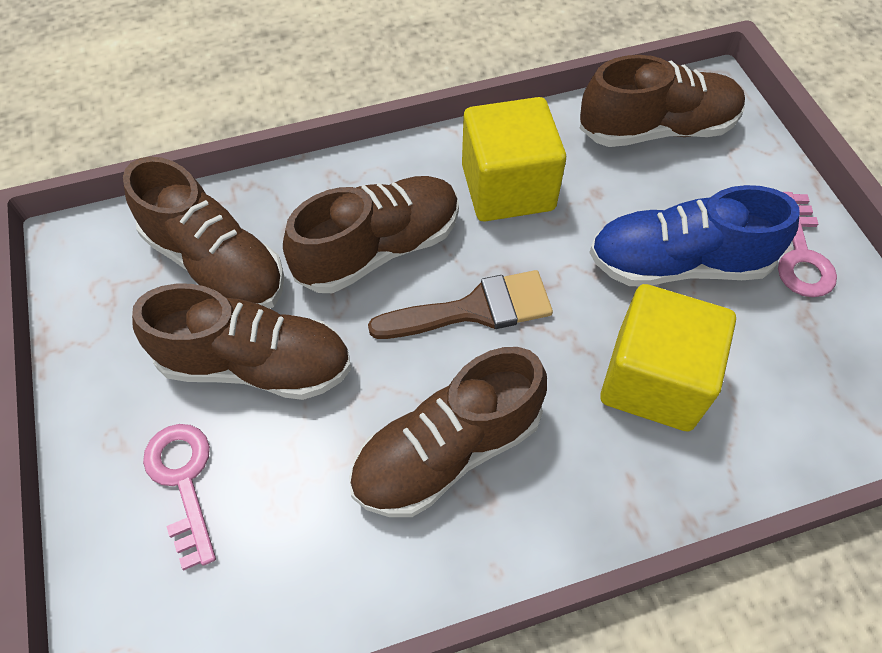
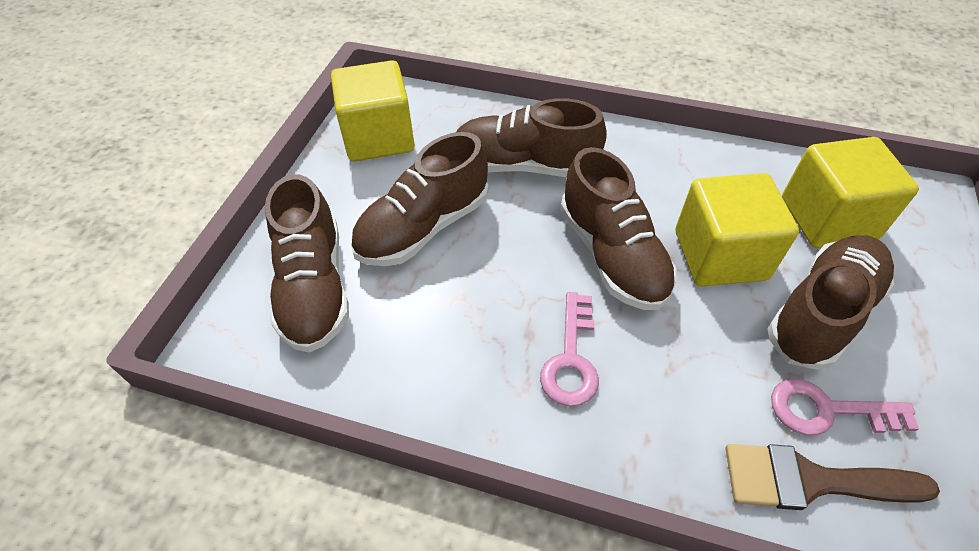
blue shoe: [589,185,800,286] = 1 -> none = 0
yellow cube: [462,97,566,221] [600,284,736,431] = 2 -> [331,60,414,161] [676,173,799,286] [782,137,919,248] = 3

